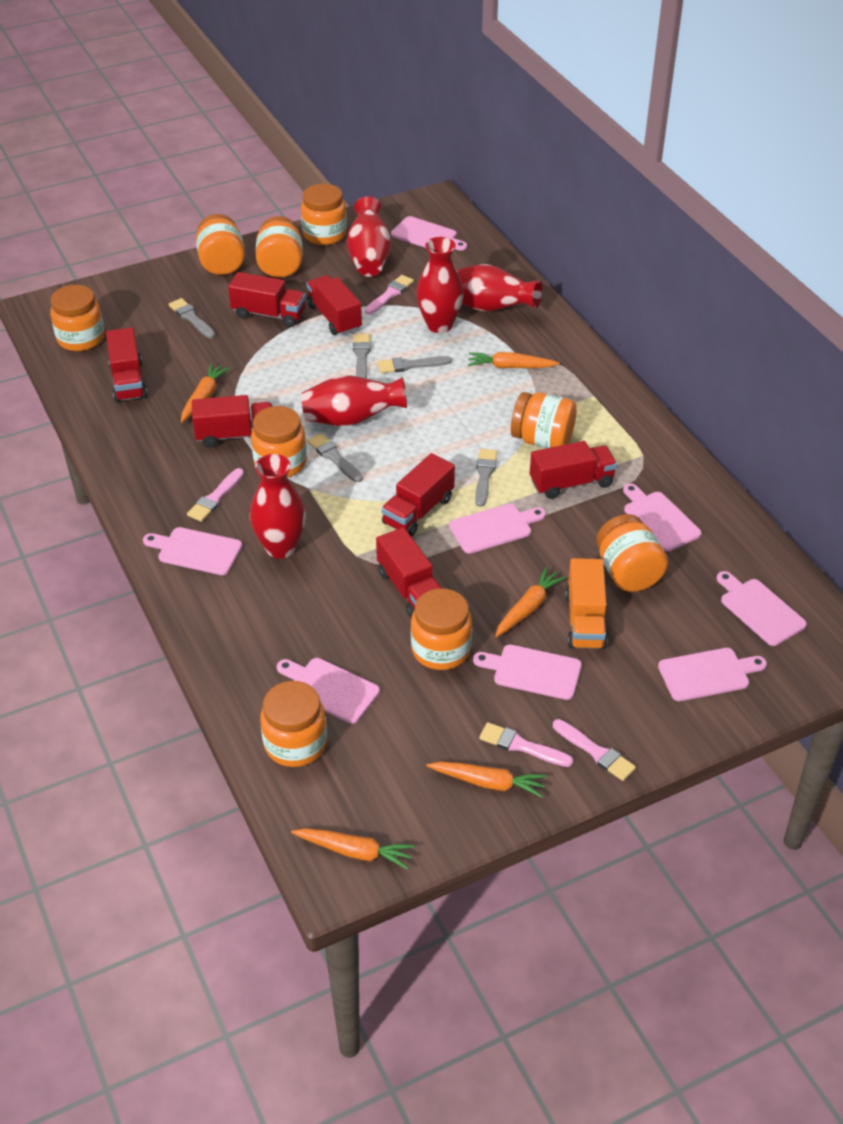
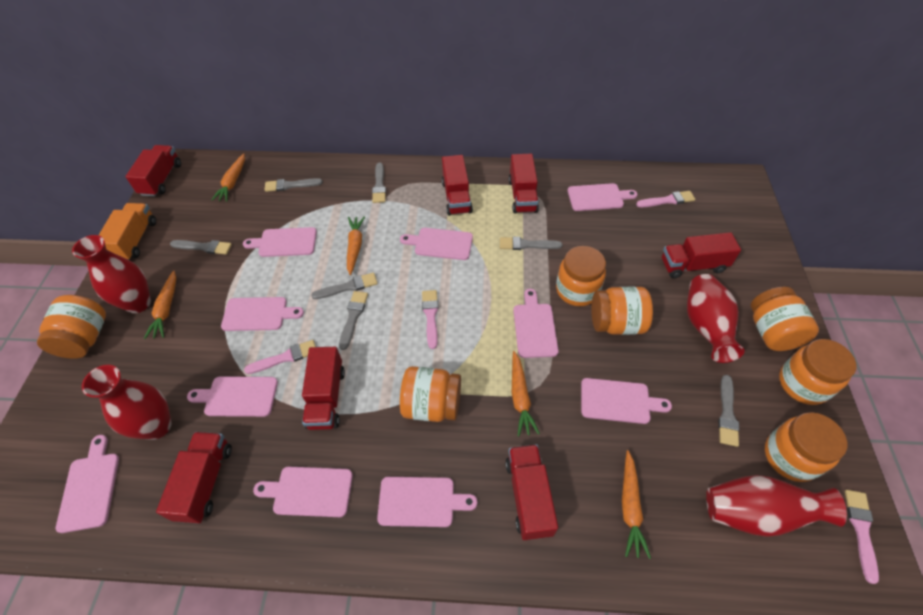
grey brush: [169,298,215,338] [307,433,363,482] [353,334,370,379] [377,356,452,373] [475,449,497,507] = 5 -> [170,240,232,255] [265,178,323,192] [311,273,378,299] [339,291,368,350] [372,163,386,203] [500,237,562,250] [718,375,739,447] = 7
orange jar: [50,285,104,351] [196,214,245,275] [251,406,307,478] [256,216,303,278] [260,681,327,767] [301,183,347,245] [411,588,472,670] [511,392,577,448] [596,514,668,592] = 9 -> [37,295,106,359] [400,366,461,422] [556,246,606,306] [591,287,653,335] [750,287,819,351] [765,412,847,482] [779,339,856,405] = 7
pink cutting board: [143,527,242,575] [277,658,380,724] [391,216,467,251] [449,504,546,554] [473,645,582,700] [623,483,702,551] [658,648,767,701] [716,571,807,646] = 8 -> [56,435,119,533] [187,376,278,417] [221,297,304,331] [243,227,317,257] [253,467,353,517] [377,477,477,527] [400,228,473,260] [513,289,559,358] [568,183,638,211] [581,378,672,424] = 10
red vase: [250,454,306,559] [301,376,407,426] [346,196,391,277] [416,237,464,333] [457,264,542,311] = 5 -> [72,235,151,313] [82,365,172,440] [687,274,744,363] [706,475,847,537] = 4

